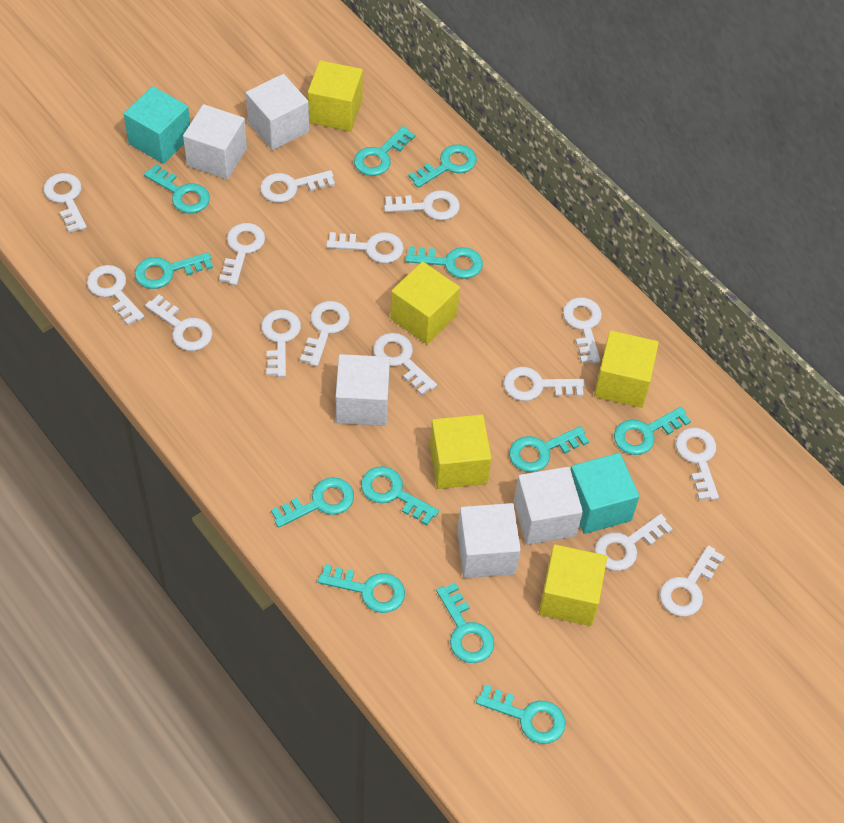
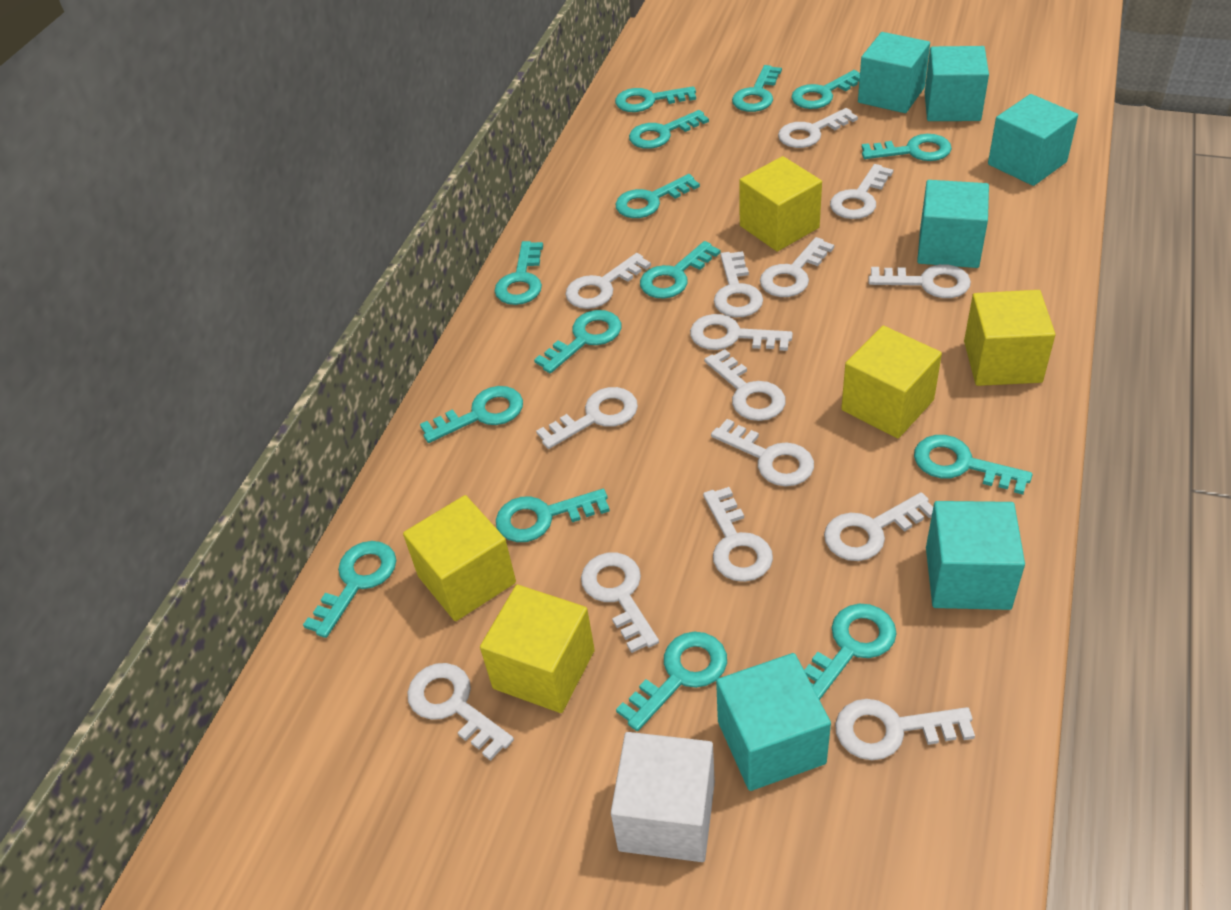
turquoise cube: [124,86,190,164] [571,453,639,534] = 2 -> [716,653,831,791] [858,32,930,113] [917,180,989,268] [925,46,989,121] [926,501,1025,610] [988,94,1078,186] = 6
turquoise key: [134,252,213,289] [144,164,210,213] [271,477,354,528] [318,564,405,613] [354,126,415,176] [361,466,439,525] [405,246,483,279] [408,144,477,188] [436,583,495,663] [476,684,566,744] [509,426,589,472] [614,407,691,455] = 12 -> [303,541,396,638] [420,386,523,443] [494,241,543,305] [496,489,610,542] [534,310,621,373] [615,86,696,112] [615,174,700,218] [616,632,727,731] [629,110,709,149] [640,241,720,299] [732,65,782,112] [791,70,860,109] [804,604,897,700] [862,134,952,161] [914,435,1033,495] = 15
white cube: [183,104,247,180] [246,74,309,150] [336,354,390,426] [457,503,521,578] [514,467,583,545] = 5 -> [611,732,715,862] = 1

